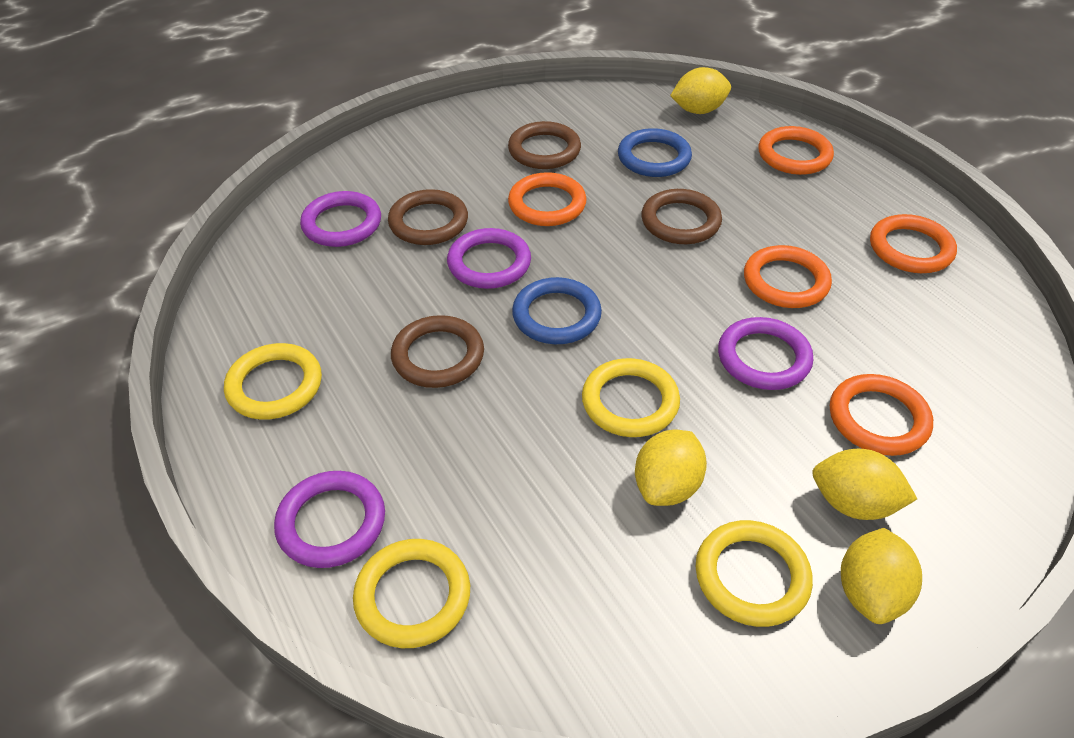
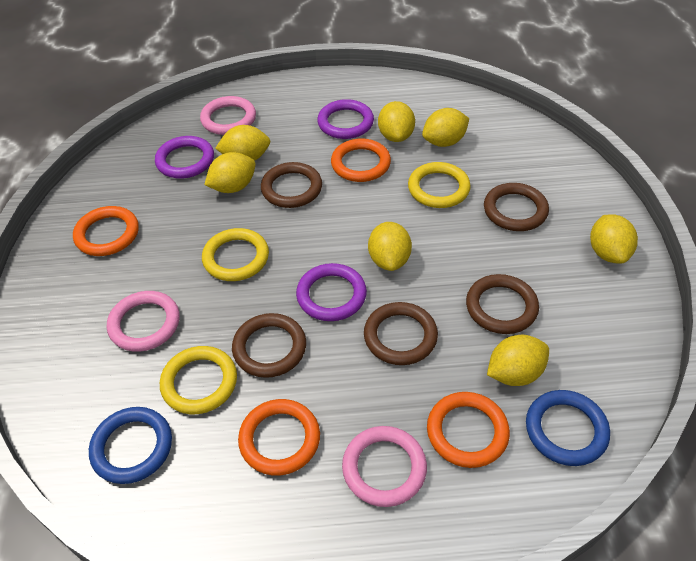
brown ring: [388,189,468,245] [391,315,484,388] [508,121,581,169] [641,189,722,244] = 4 -> [232,313,306,378] [261,162,322,208] [364,302,438,365] [466,274,539,334] [484,183,549,231] = 5
orange ring: [508,172,587,226] [744,245,832,308] [759,126,834,175] [830,374,933,456] [870,214,957,273] = 5 -> [73,206,139,256] [238,399,320,476] [331,138,391,182] [427,392,510,468] = 4
pink ring: none = 0 -> [107,291,180,352] [200,96,256,135] [342,426,427,507] = 3
purple ring: [274,471,385,568] [300,191,381,247] [447,228,531,289] [718,317,813,390] = 4 -> [155,136,214,179] [296,263,367,321] [317,99,374,139] = 3
yellow lemon: [635,430,707,506] [670,67,731,114] [813,449,917,520] [841,528,922,624] = 4 -> [204,152,256,193] [215,125,270,161] [368,222,412,271] [378,101,415,142] [422,108,469,147] [487,335,549,386] [590,214,638,264] = 7
yellow ring: [224,343,322,420] [353,539,470,648] [582,358,680,437] [696,520,813,627] = 4 -> [160,346,237,414] [202,228,269,281] [408,162,471,208] = 3

